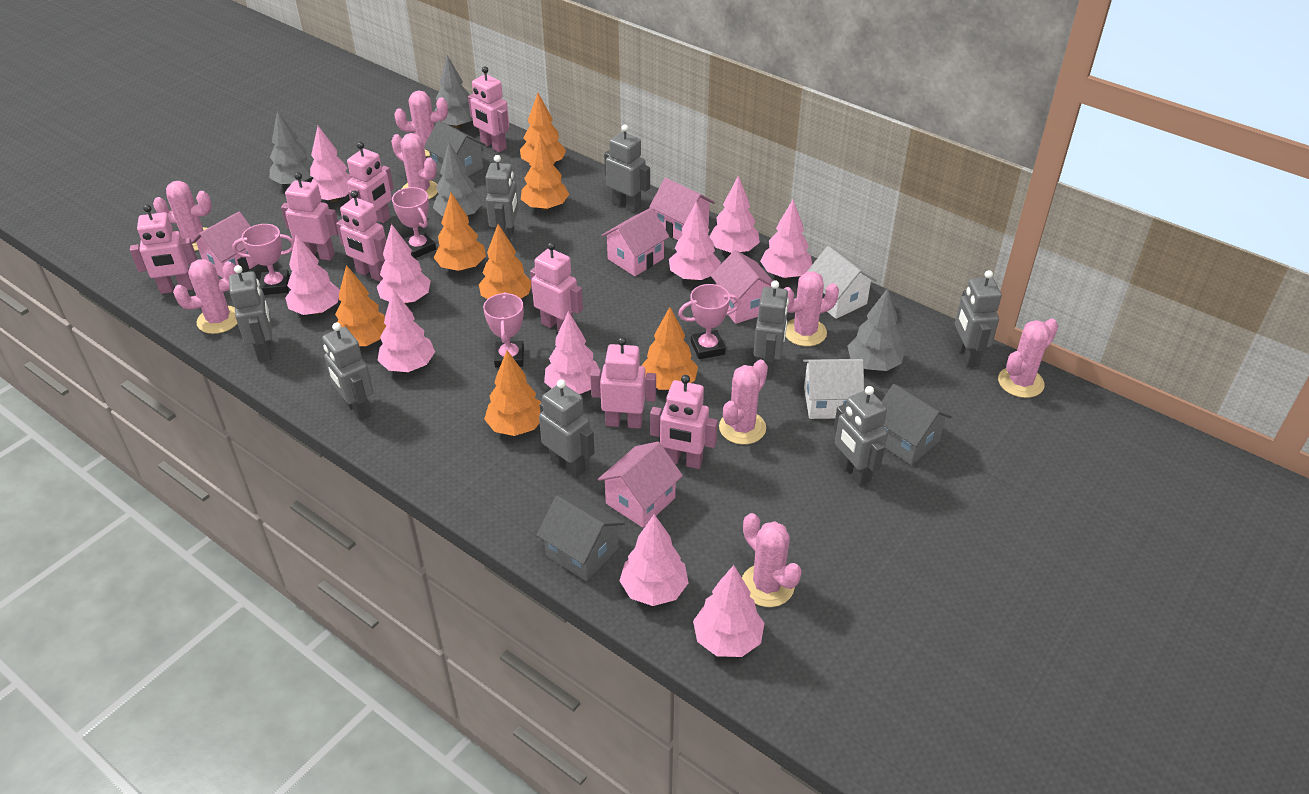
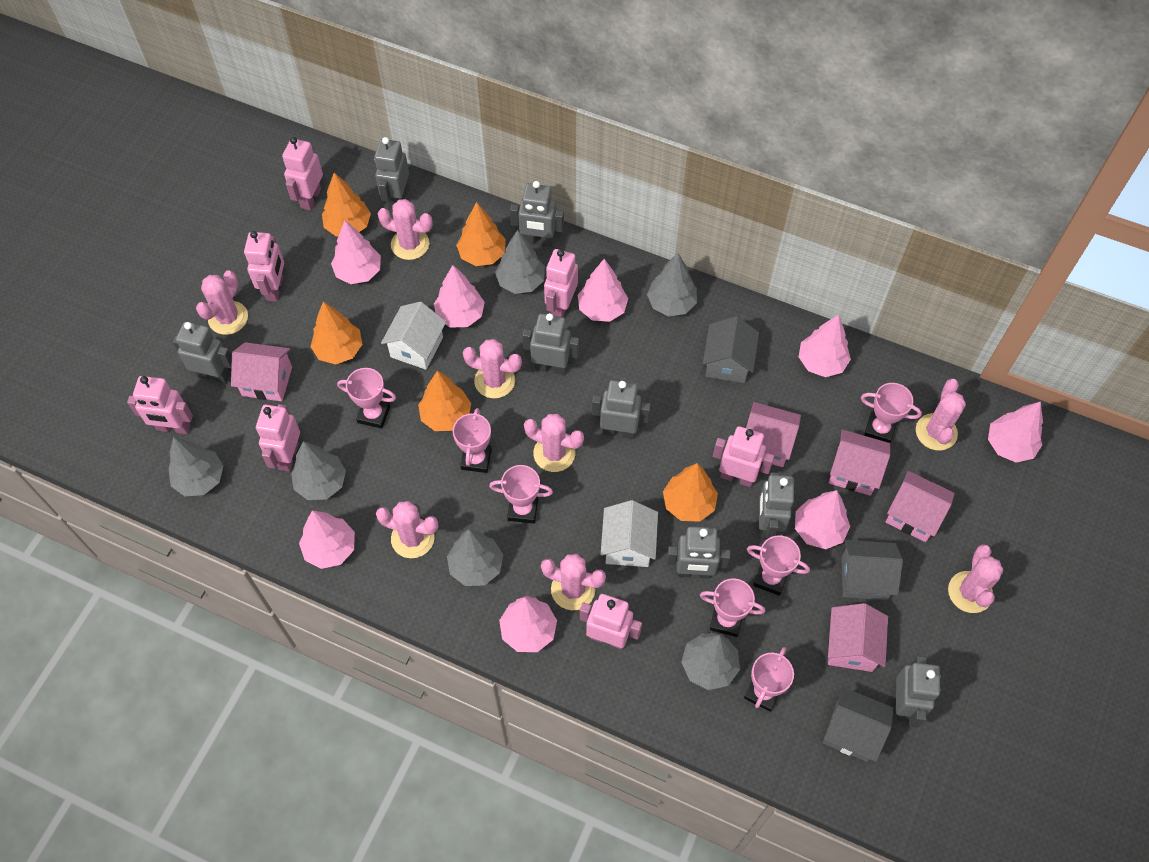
grey tree: [270,110,313,184] [433,143,483,216] [434,55,473,129] [847,288,905,371] = 4 -> [169,437,224,496] [291,441,346,500] [447,529,503,586] [495,230,545,294] [647,253,697,316] [681,632,740,690] = 6
orange tree: [334,265,386,346] [434,193,486,271] [479,224,531,299] [484,350,541,436] [520,93,566,162] [521,134,569,211] [641,307,698,390] = 7 -> [311,301,362,364] [322,173,371,236] [418,371,471,431] [456,202,506,266] [663,463,718,522] = 5
pink robot: [130,204,198,294] [281,172,339,261] [336,190,386,282] [347,142,394,223] [468,67,509,152] [530,242,583,332] [590,337,656,429] [650,375,718,469] = 8 -> [127,376,193,434] [244,231,284,302] [256,404,300,472] [282,137,323,211] [544,249,578,317] [580,594,642,650] [713,426,775,487] = 7
pink tree: [285,235,340,315] [310,126,352,202] [377,224,431,304] [377,290,435,372] [544,311,602,394] [620,514,688,606] [669,201,721,281] [693,565,764,657] [709,175,760,253] [760,200,812,278] = 10 -> [299,510,355,569] [331,220,381,284] [434,265,485,328] [499,596,557,652] [578,259,628,322] [795,490,850,549] [799,314,851,377] [988,402,1043,463] = 8
pink trophy: [232,224,294,295] [392,187,436,258] [483,292,524,368] [678,284,741,359] = 4 -> [337,368,396,429] [453,408,492,473] [489,465,553,523] [700,578,765,637] [744,647,794,712] [747,535,810,596] [861,383,922,443] = 7

